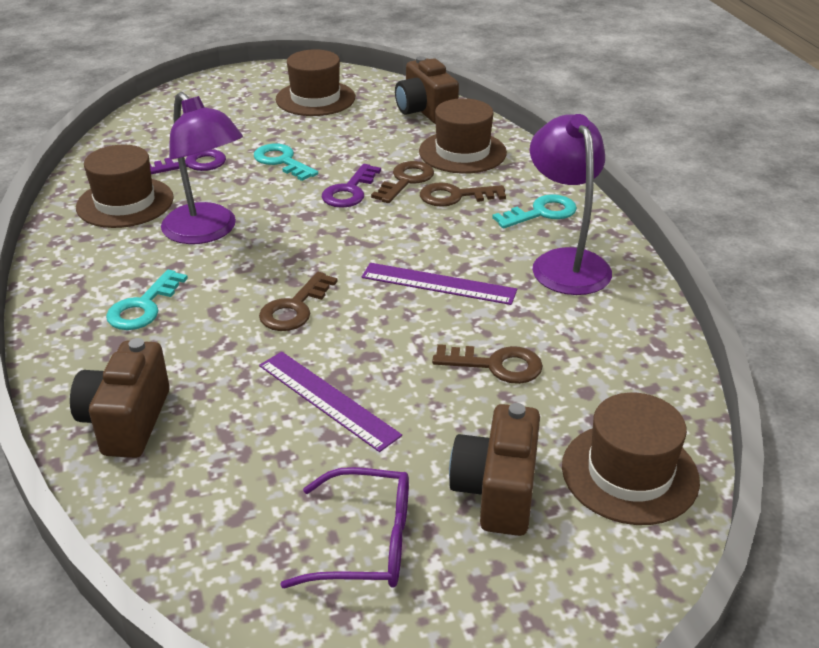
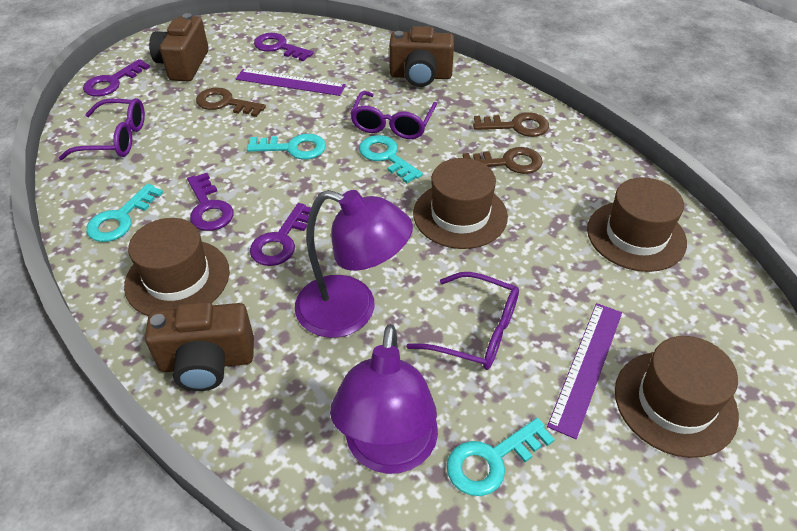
brown key: [259,272,338,331] [371,161,434,203] [420,182,506,207] [432,344,543,384] = 4 -> [196,87,266,117] [463,147,543,174] [473,112,549,137] = 3
purple glasses: [280,467,409,588] = 1 -> [59,98,145,160] [350,91,437,139] [406,272,519,370] = 3
purple key: [150,149,226,174] [322,164,381,208] = 2 -> [83,59,150,97] [187,173,234,231] [250,203,311,266] [254,33,314,61] = 4
turquoise key: [106,270,188,330] [254,143,318,181] [492,194,577,228] = 3 -> [86,184,163,242] [247,134,326,160] [359,135,423,183] [446,418,555,496] = 4

